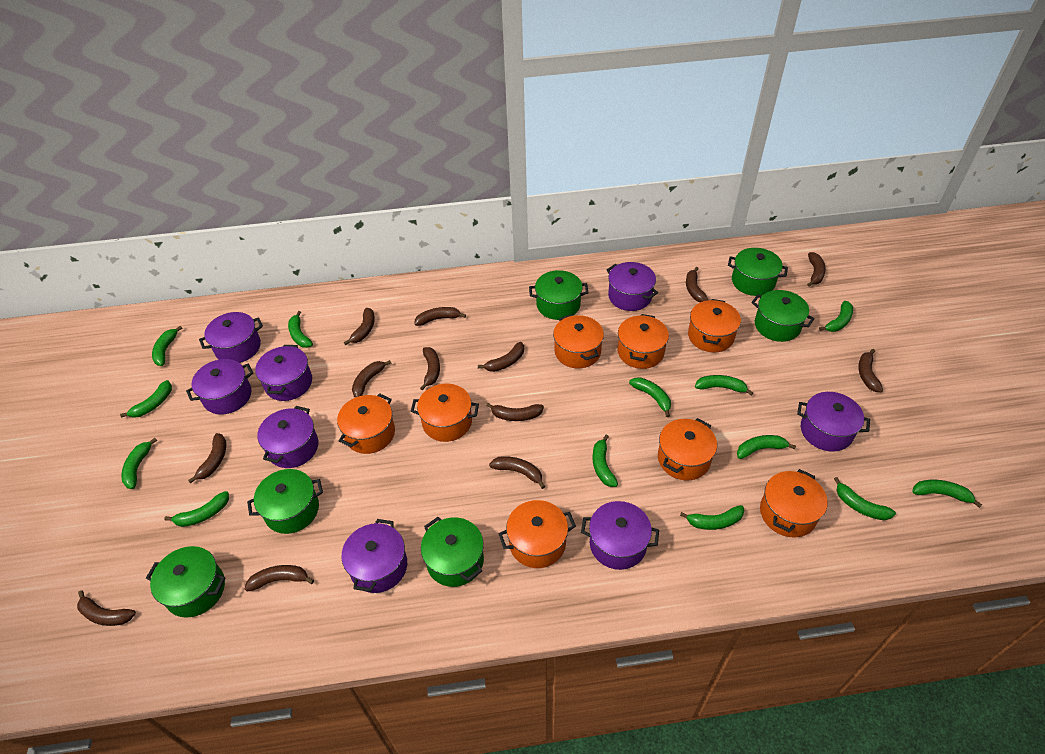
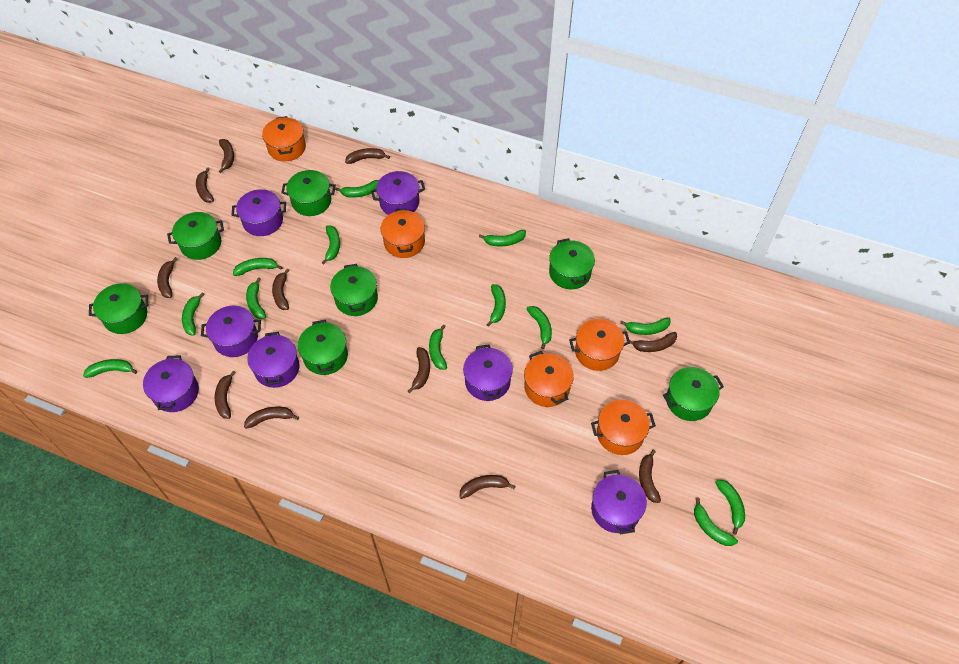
brown banana: [77,590,136,626] [188,433,226,483] [245,565,314,591] [344,308,375,345] [352,360,391,398] [414,307,466,326] [420,347,440,390] [478,342,524,372] [486,403,544,421] [489,456,545,489] [686,267,708,302] [807,252,826,286] [858,349,883,392] = 13 -> [157,257,178,298] [196,167,214,203] [215,371,236,419] [219,139,234,173] [244,406,299,429] [272,268,290,310] [345,148,390,164] [408,347,430,393] [459,475,515,499] [630,332,677,352] [639,450,661,503] = 11
green pot: [146,546,226,617] [247,469,323,534] [421,517,484,587] [529,270,589,320] [728,248,788,296] [751,290,815,342] = 6 -> [89,283,148,334] [167,212,224,260] [281,170,336,216] [298,320,348,375] [330,264,378,316] [549,238,595,289] [663,367,724,421] = 7
orange pot: [337,393,395,454] [411,384,479,442] [499,500,576,568] [553,314,604,369] [617,314,669,369] [658,418,717,481] [688,299,741,352] [760,469,828,537] = 8 -> [262,116,306,161] [381,208,425,258] [524,351,574,407] [569,319,630,371] [591,400,656,455] = 5
purple pot: [186,359,253,415] [199,312,263,363] [255,345,312,401] [257,406,318,468] [341,519,407,593] [581,501,659,570] [607,262,658,311] [797,392,870,452] = 8 -> [143,356,199,412] [201,306,261,357] [232,189,286,236] [247,332,300,388] [371,171,425,215] [463,344,513,401] [591,470,647,535] = 7

